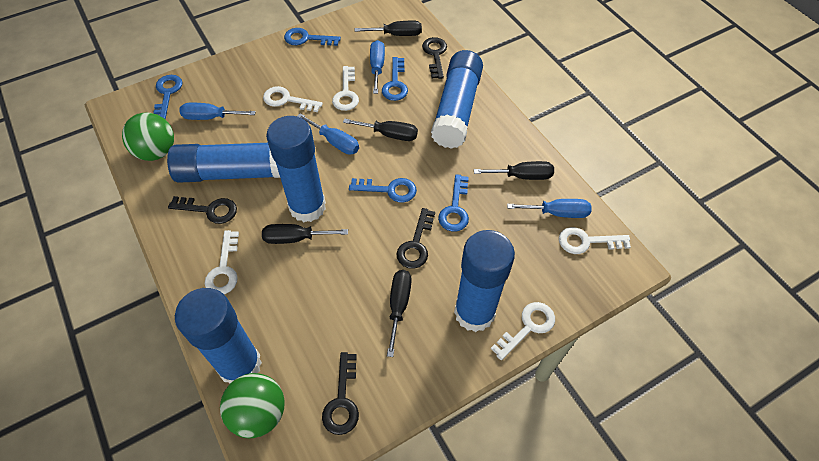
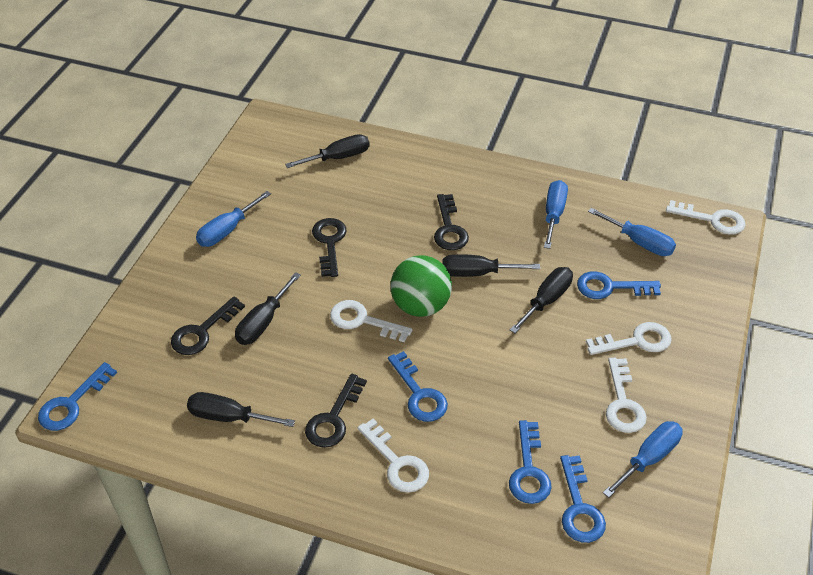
blue glue stick: [167,143,280,183] [175,288,262,384] [266,116,326,222] [431,50,483,149] [454,230,515,332] = 5 -> none = 0
green ball: [122,112,174,161] [220,373,285,438] = 2 -> [390,255,452,317] = 1

